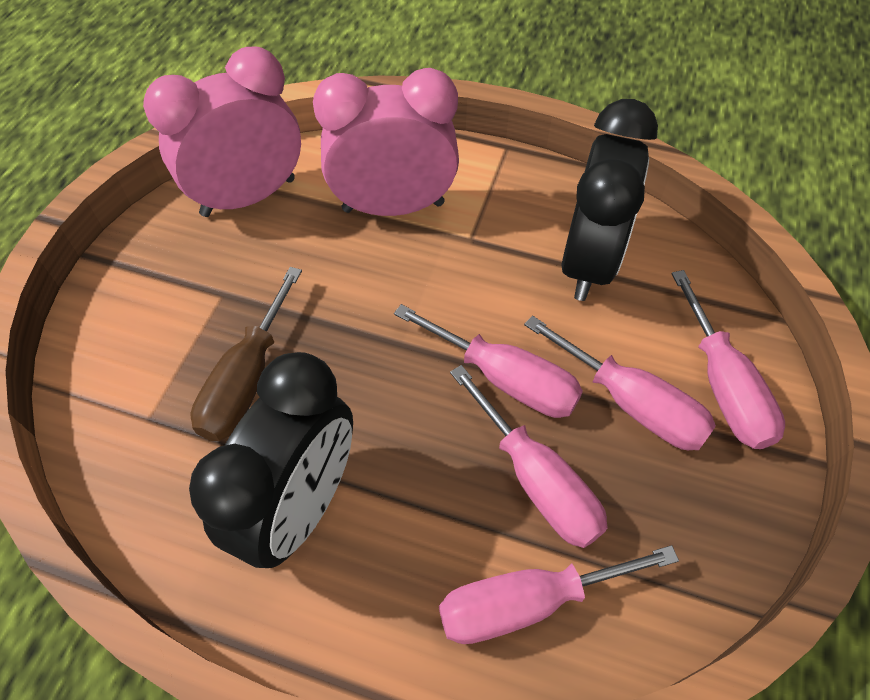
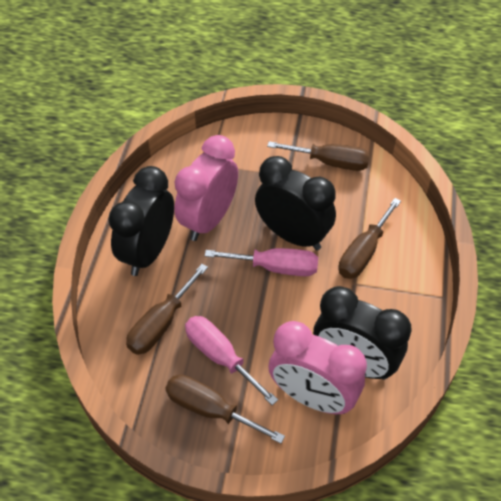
black clock: [189,352,353,568] [561,99,658,301] = 2 -> [108,166,174,276] [255,156,336,250] [313,286,412,380] = 3
brown screwdriver: [191,267,302,441] = 1 -> [126,264,208,355] [165,375,285,444] [267,141,370,171] [338,198,401,279] = 4
pink screwdriver: [394,304,583,418] [439,545,679,644] [450,365,608,548] [524,316,716,450] [671,270,785,449] = 5 -> [185,316,278,405] [205,248,318,276] = 2

